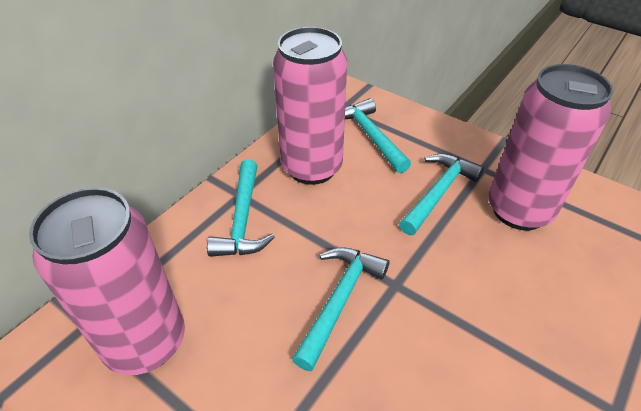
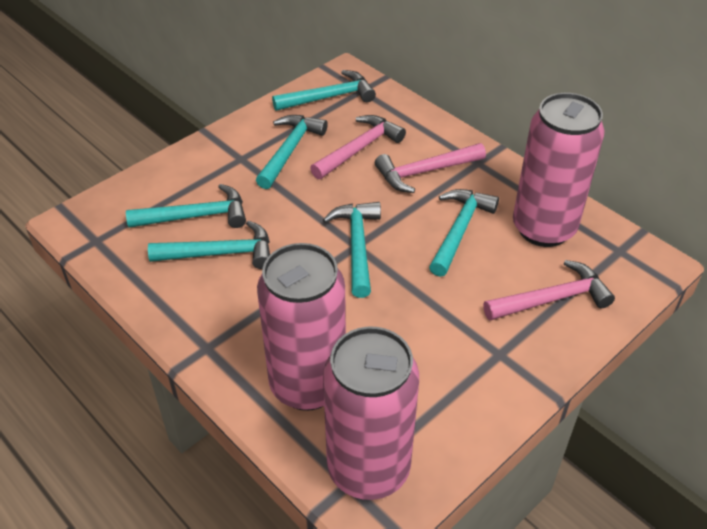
pink hammer: none = 0 -> [310,115,406,179] [375,143,486,193] [483,260,615,320] = 3
turquoise hammer: [207,159,275,257] [292,247,389,371] [345,98,411,173] [399,153,484,235] = 4 -> [126,184,246,228] [148,220,270,269] [256,115,328,189] [272,70,376,111] [323,202,381,298] [429,189,499,277] = 6

